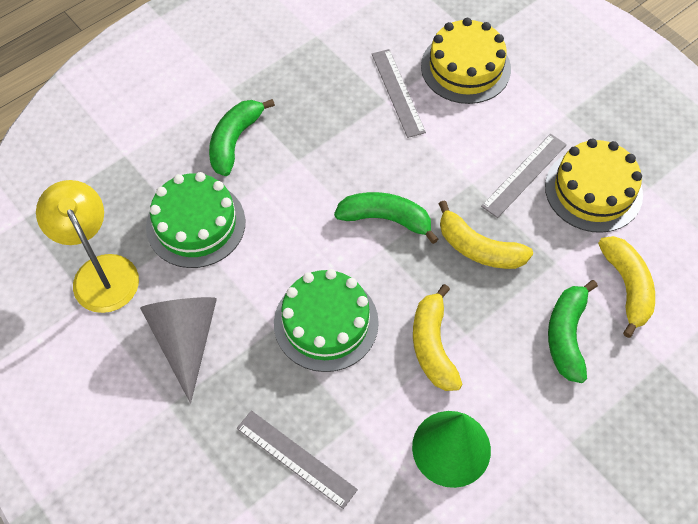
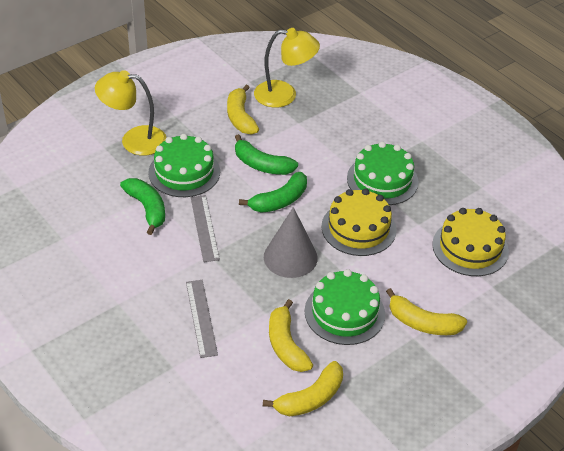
green cake: [146,172,245,268] [274,269,379,372] = 2 -> [148,134,220,197] [305,269,385,345] [347,142,418,205] = 3
green cone: [412,411,491,488] = 1 -> none = 0
grey ruler: [236,410,358,509] [372,49,426,138] [481,134,567,218] = 3 -> [186,280,218,358] [191,195,220,262] = 2
yellow banana: [413,284,463,391] [439,200,533,269] [598,236,655,338] = 3 -> [227,84,259,135] [263,361,343,416] [269,299,313,372] [386,288,467,335] = 4
yellow lamp: [36,180,139,313] = 1 -> [95,70,167,155] [254,28,320,107] = 2

